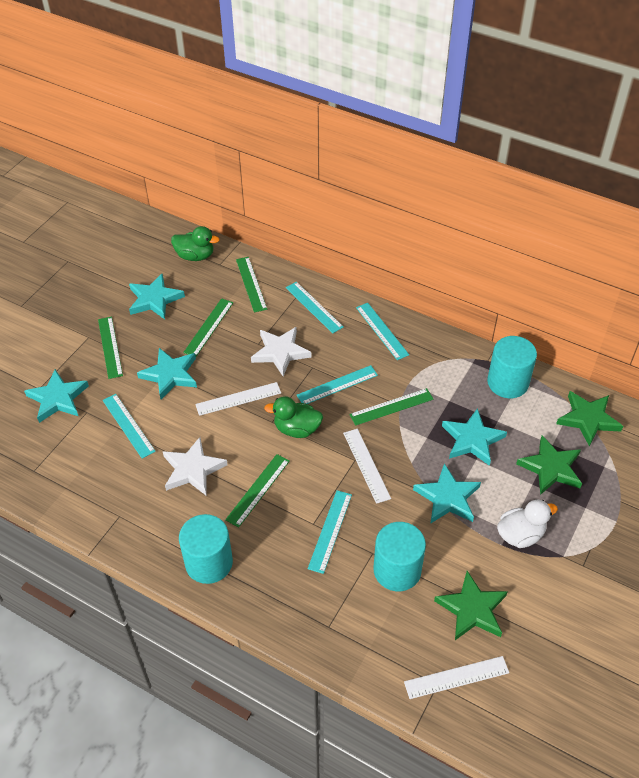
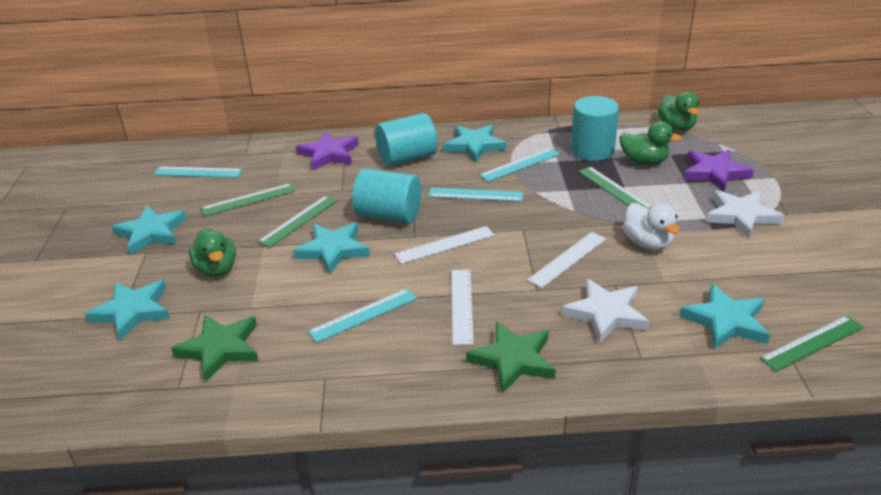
green duck: [171,226,219,261] [264,396,323,438] = 2 -> [189,228,236,277] [619,121,682,165] [658,92,700,131] = 3
green ruler: [98,317,123,379] [183,298,234,356] [225,454,290,528] [236,257,267,312] [349,388,433,426] = 5 -> [201,183,296,216] [258,195,338,248] [578,166,652,210] [760,315,864,372] = 4
green star: [434,571,508,640] [516,436,582,495] [556,391,623,446] = 3 -> [171,315,259,382] [466,321,556,394] = 2
purple star: none = 0 -> [296,131,359,170] [683,150,754,192] = 2
turquoise ruler: [103,394,156,459] [286,282,343,333] [297,365,378,404] [308,490,352,574] [356,303,409,360] = 5 -> [153,166,243,178] [308,288,417,343] [428,187,523,202] [479,148,560,182] = 4

